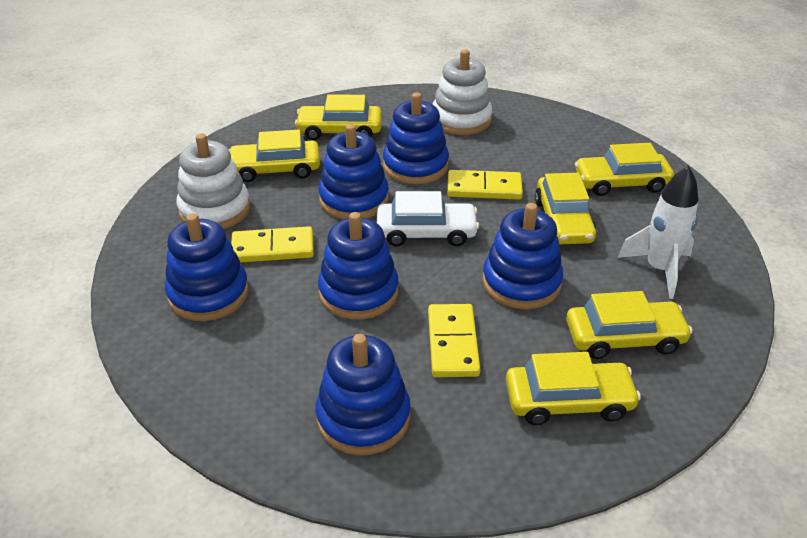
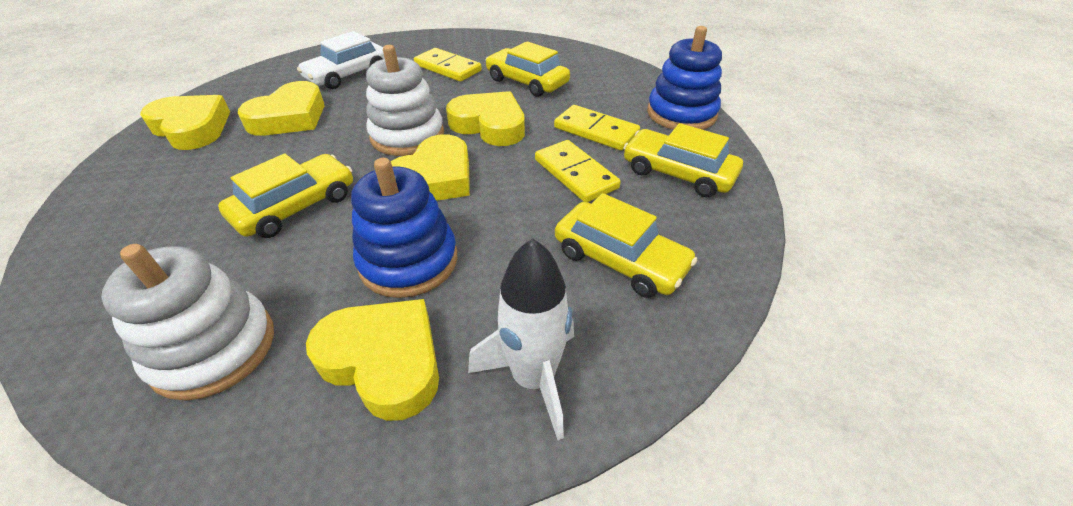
blue stacking toy: [165,213,249,321] [316,334,411,455] [318,212,399,320] [319,124,389,219] [383,92,449,184] [482,203,563,309] = 6 -> [351,158,457,298] [647,26,722,130] = 2
yellow car: [228,130,320,182] [295,95,382,140] [506,352,641,425] [535,173,597,244] [566,291,692,359] [575,143,674,196] = 6 -> [218,153,353,238] [486,41,570,97] [555,193,697,298] [623,123,743,197] = 4
yellow heart: none = 0 -> [140,95,230,150] [238,81,324,136] [306,299,439,421] [391,134,470,201] [446,91,525,146] = 5

